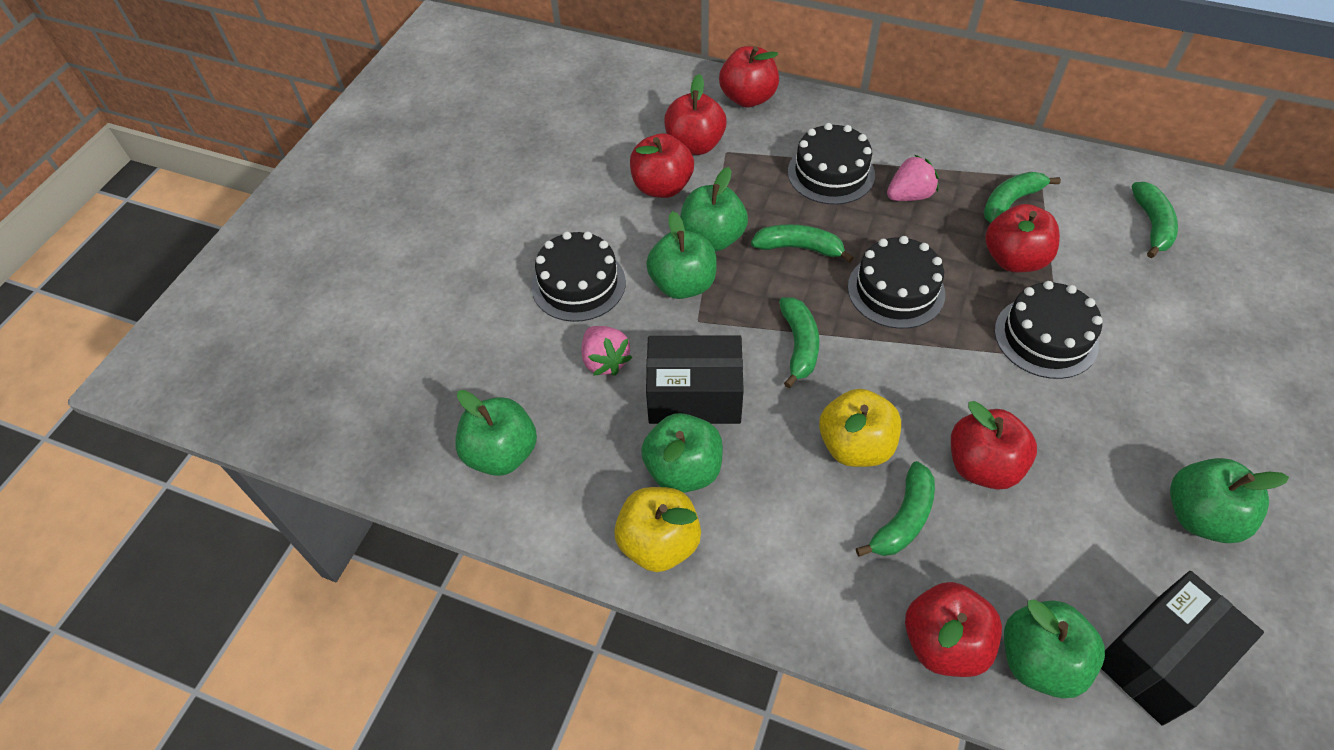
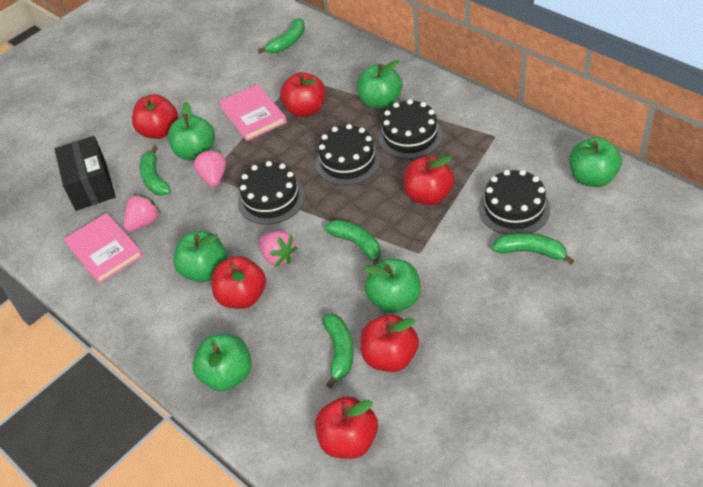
black box: [646,335,744,424] [1101,571,1264,726] = 2 -> [55,136,116,211] = 1
pink book: none = 0 -> [64,213,143,284] [219,84,287,141] = 2
pink strawberry: [581,326,633,376] [887,154,939,201] = 2 -> [123,194,161,232] [194,149,226,187] [259,231,297,266] = 3
yellow apple: [614,487,701,572] [819,389,901,467] = 2 -> none = 0

